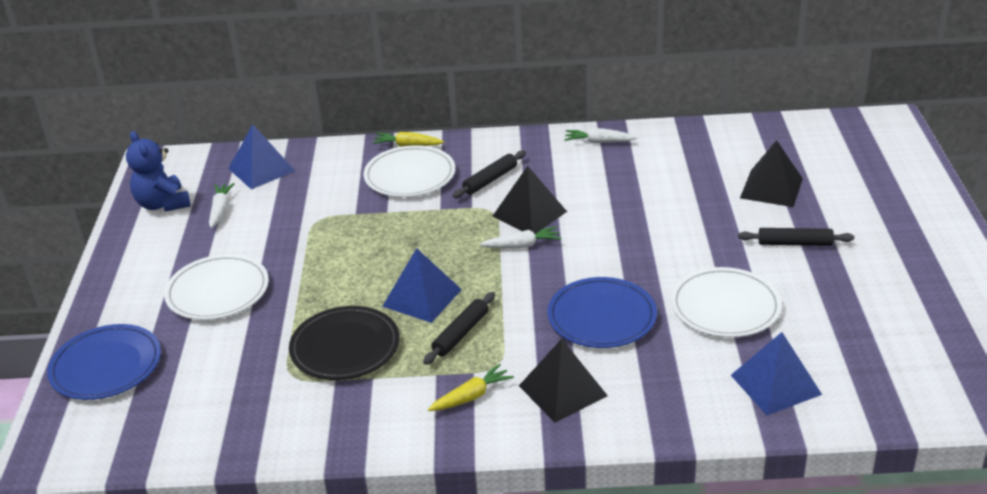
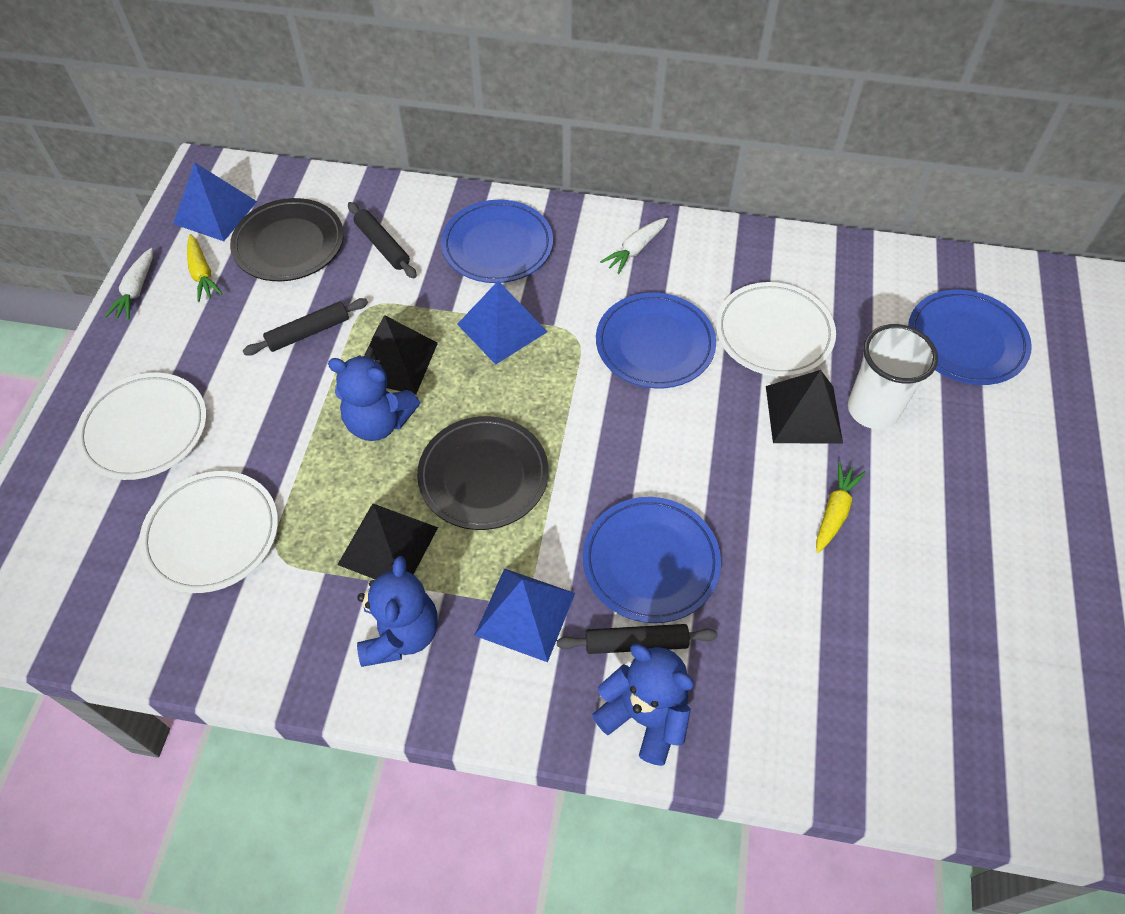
black plate: [289,306,400,380] = 1 -> [230,198,344,281] [417,416,549,530] = 2
blue plate: [47,324,161,400] [547,277,657,348] = 2 -> [441,200,553,283] [583,497,721,623] [596,293,716,388] [908,290,1032,385] = 4
blue teddy bear: [126,131,191,212] = 1 -> [328,355,420,441] [357,556,438,667] [592,644,694,766] = 3
white carrot: [209,183,235,228] [480,226,561,248] [564,128,637,143] = 3 -> [105,248,153,320] [600,218,668,274] = 2
white cup: none = 0 -> [848,324,938,429] = 1

